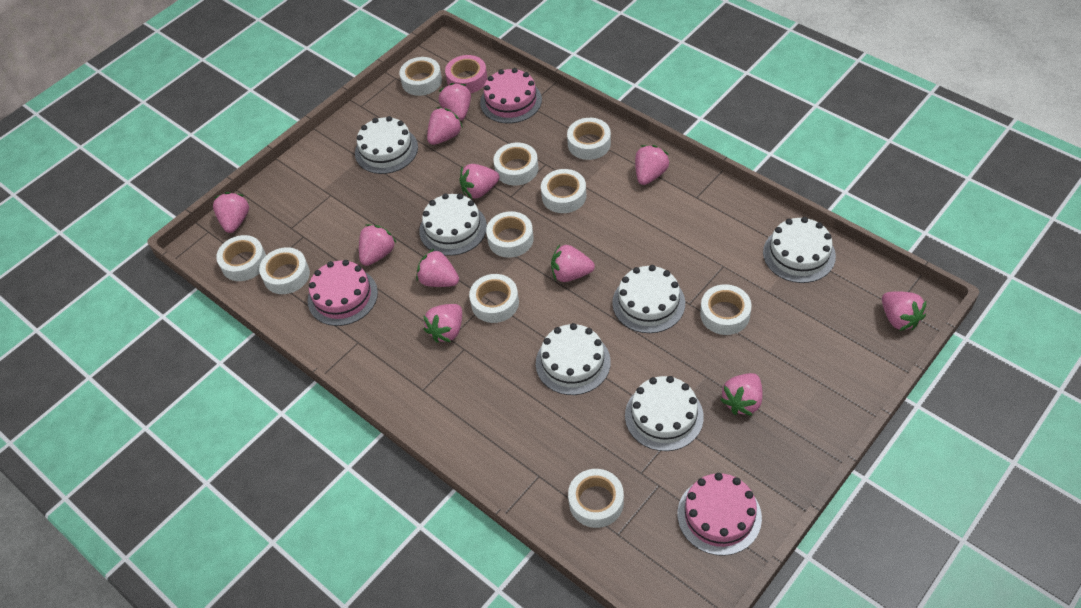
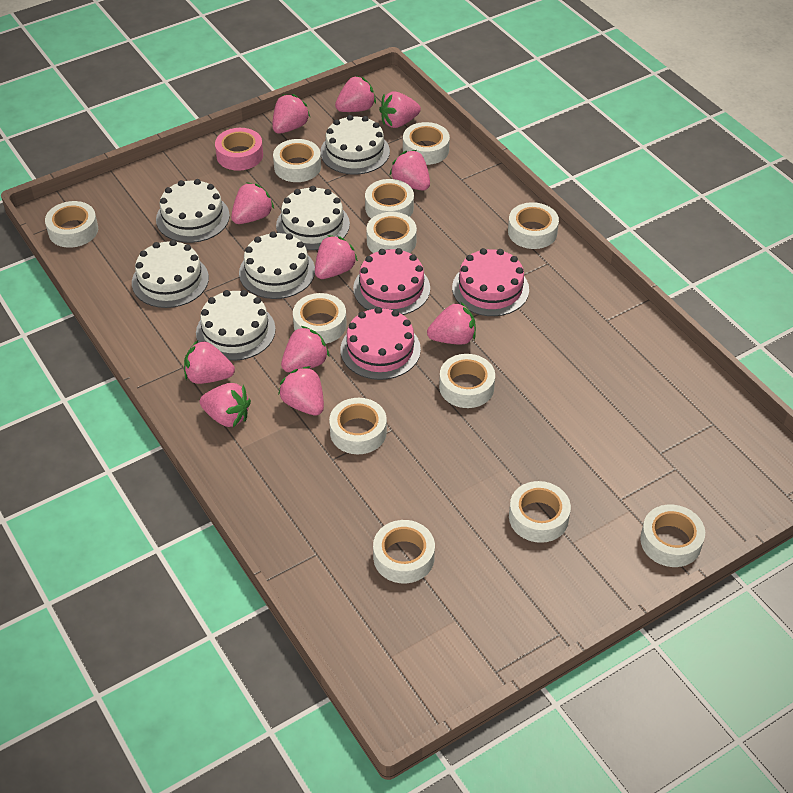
white tape: [216,235,266,281] [259,247,310,294] [399,57,442,96] [469,274,519,323] [486,211,534,258] [493,143,538,186] [541,169,586,213] [567,118,611,160] [568,469,624,528] [700,284,752,335] = 10 -> [45,201,98,248] [273,139,321,182] [293,293,347,344] [329,398,387,454] [365,179,414,218] [366,212,417,253] [373,520,435,583] [403,122,450,165] [439,354,495,408] [508,202,559,249] [509,481,571,543] [640,504,705,567] = 12

